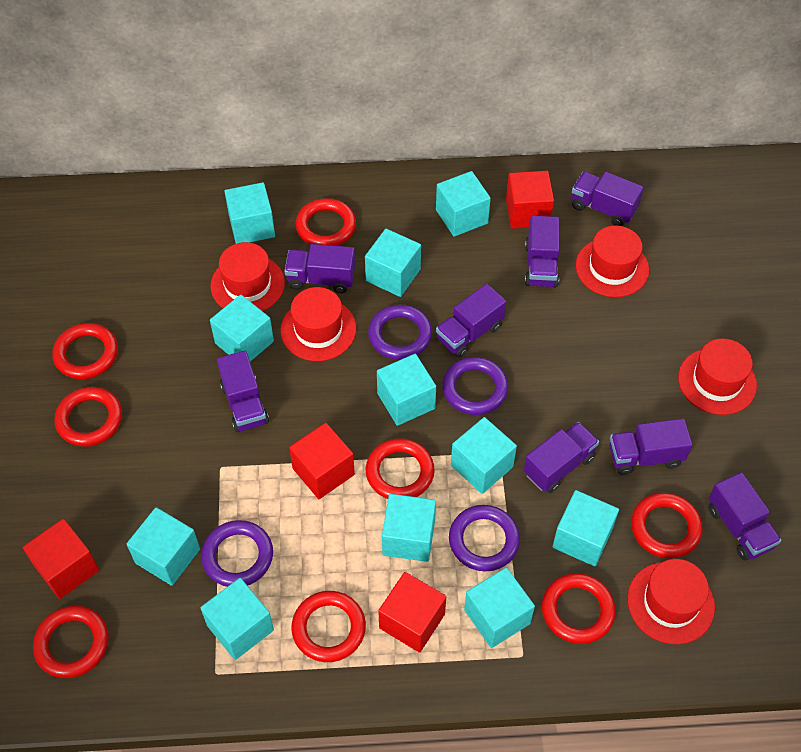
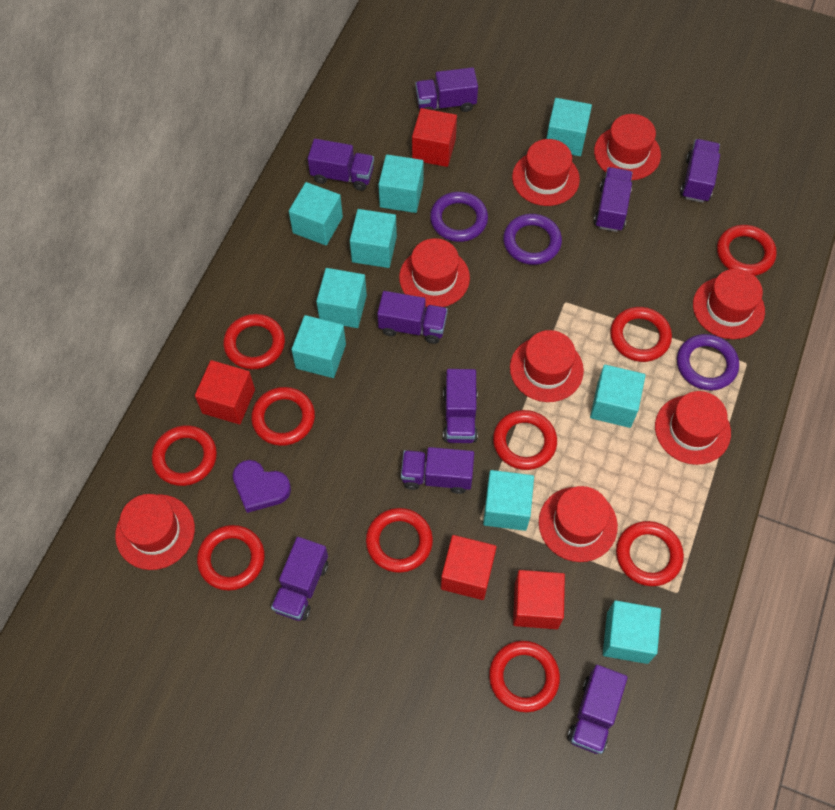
purple heart: none = 0 -> [233,460,291,513] = 1
purple ring: [201,520,273,587] [368,305,432,360] [442,357,508,415] [449,505,520,571] = 4 -> [430,192,488,242] [503,214,562,265] [677,334,739,391] = 3
purple truck: [217,351,269,432] [285,244,355,293] [436,284,506,358] [524,422,599,493] [525,216,559,288] [572,172,644,226] [609,418,692,475] [709,472,781,561] = 8 -> [271,537,328,621] [308,139,374,191] [377,291,448,344] [401,447,474,494] [415,67,478,112] [443,369,478,443] [567,665,628,754] [594,167,632,232] [680,139,720,203] = 9
red hat: [210,242,285,311] [280,287,356,361] [575,226,649,297] [627,559,715,644] [678,339,757,415] = 5 -> [115,494,195,570] [399,238,470,307] [510,330,584,402] [512,139,580,206] [539,486,618,562] [594,114,661,180] [655,391,731,465] [693,269,765,339] = 8
red ring: [33,606,109,678] [52,323,118,379] [54,387,122,447] [292,591,366,662] [296,198,356,246] [366,438,435,499] [542,573,616,644] [631,493,703,559] = 8 -> [152,425,217,486] [197,525,265,591] [223,314,285,369] [251,387,315,446] [366,508,433,573] [489,641,560,712] [493,410,557,470] [610,307,672,362] [616,521,684,586] [717,225,777,276] = 10
turquoise cube: [127,507,200,586] [200,578,274,660] [210,295,274,361] [224,182,275,244] [365,229,421,297] [377,354,436,426] [382,494,436,562] [436,171,491,237] [451,417,517,494] [464,567,535,648] [552,490,619,566] = 11 -> [289,182,343,245] [291,315,346,378] [316,268,367,328] [350,209,397,268] [378,154,424,213] [483,470,534,531] [547,98,592,156] [590,365,646,428] [603,600,661,664] = 9

